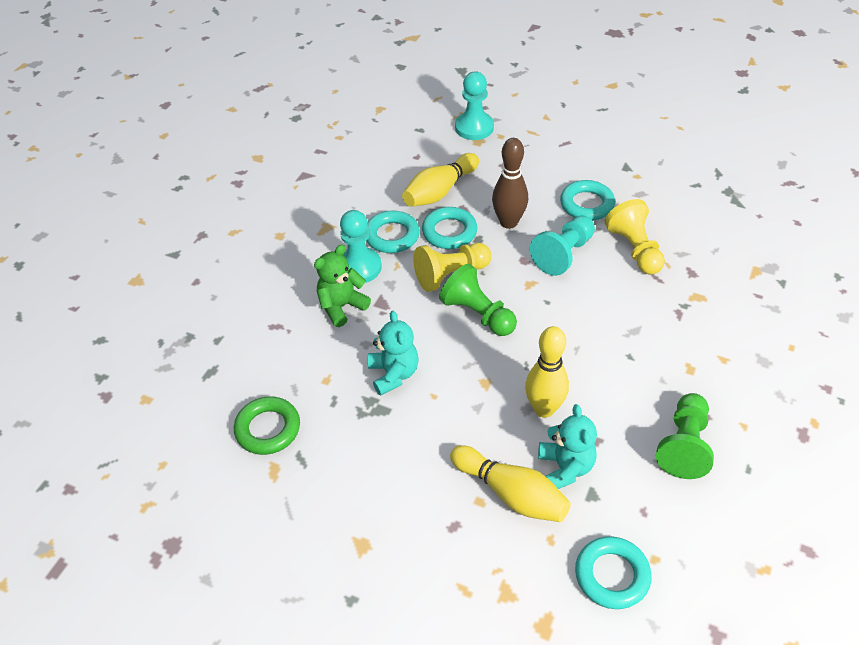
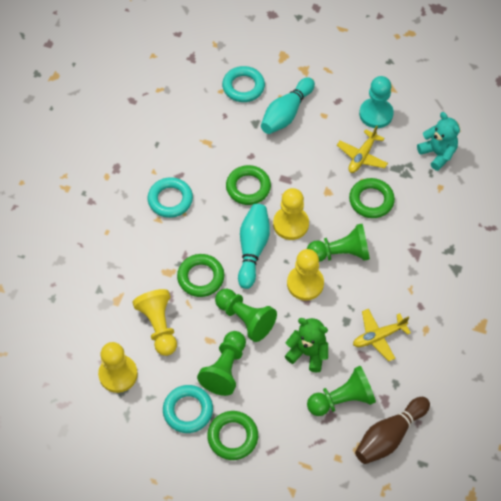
green pawn: [439,264,517,336] [656,393,714,479] = 2 -> [197,331,246,396] [215,289,277,342] [307,224,370,262] [307,366,376,416] = 4
green ring: [234,396,300,455] = 1 -> [177,254,224,297] [207,411,258,460] [226,165,271,205] [349,178,395,218] = 4
turquoise bowling pin: none = 0 -> [238,204,270,289] [261,77,315,134] = 2
turquoise pawn: [340,210,382,283] [455,71,494,140] [530,215,595,276] = 3 -> [359,76,394,128] = 1
turquoise ring: [367,210,420,253] [422,207,477,249] [560,180,615,221] [575,536,652,609] = 4 -> [148,177,193,218] [163,385,213,433] [222,66,265,102] = 3
turquoise teddy bear: [368,311,419,396] [538,404,597,489] = 2 -> [417,112,460,171] = 1
yellow bowling pin: [402,153,479,207] [450,445,571,522] [525,326,569,418] = 3 -> none = 0
yellow pawn: [413,243,491,292] [605,199,665,274] = 2 -> [98,342,138,393] [133,289,177,356] [273,188,309,240] [287,249,324,300] = 4
yellow plane: none = 0 -> [337,125,388,173] [353,309,411,361] = 2

